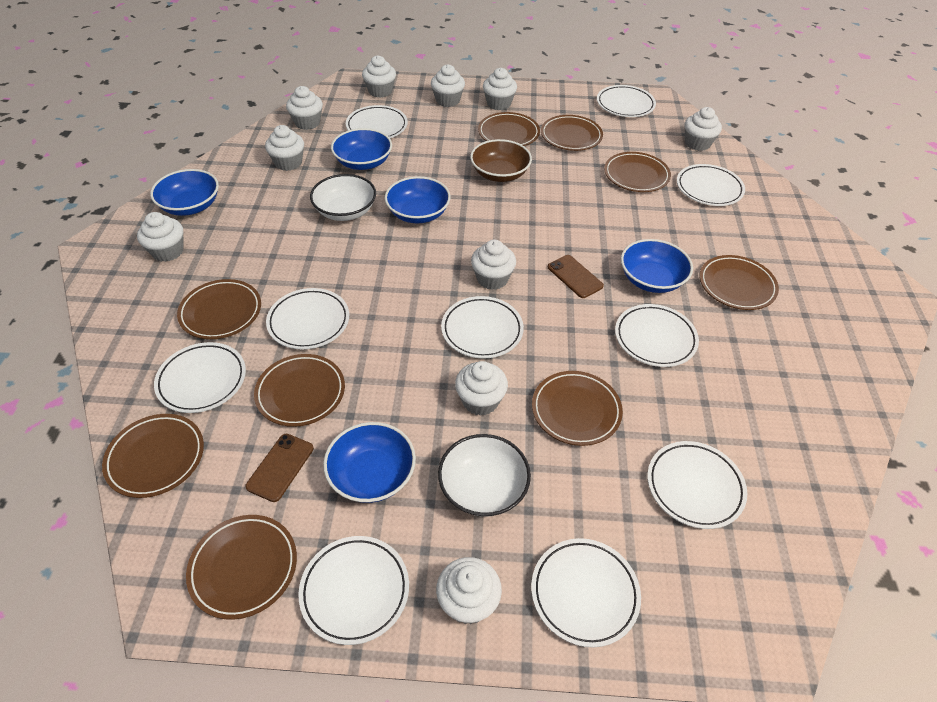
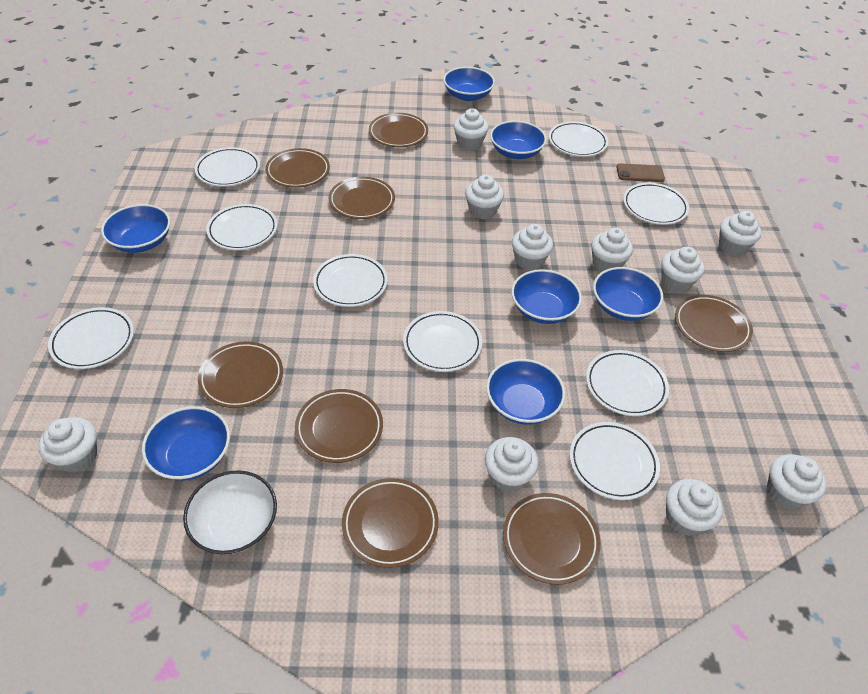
blue bowl: [150,169,219,216] [323,422,416,503] [331,128,392,170] [385,176,451,223] [621,239,693,293] = 5 -> [101,204,170,253] [142,406,230,480] [443,67,495,101] [486,359,565,425] [490,121,547,159] [511,269,582,324] [593,267,663,321] = 7
brown bowl: [470,139,532,182] = 1 -> none = 0
brown phone: [245,434,314,502] [548,255,604,298] = 2 -> [616,163,665,182] = 1
brown plate: [102,414,204,498] [177,279,261,339] [186,515,297,620] [254,354,345,427] [478,112,540,146] [532,371,623,446] [541,115,603,151] [604,152,671,192] [700,255,779,310] = 9 -> [198,341,283,408] [265,148,330,188] [295,389,383,463] [329,177,395,219] [342,478,439,568] [369,113,428,147] [503,493,601,585] [675,295,753,352] = 8
white bowl: [310,174,376,221] [438,434,531,517] = 2 -> [183,470,277,554] = 1
white plate: [154,342,246,413] [266,288,349,349] [299,536,409,645] [346,105,408,138] [441,296,524,359] [531,538,641,648] [597,85,656,117] [615,304,699,367] [647,441,747,529] [677,164,745,206] = 10 -> [48,307,134,369] [195,147,260,187] [206,204,278,250] [313,254,388,307] [403,311,482,372] [549,122,608,157] [570,422,660,500] [586,350,669,416] [623,183,689,225] = 9

